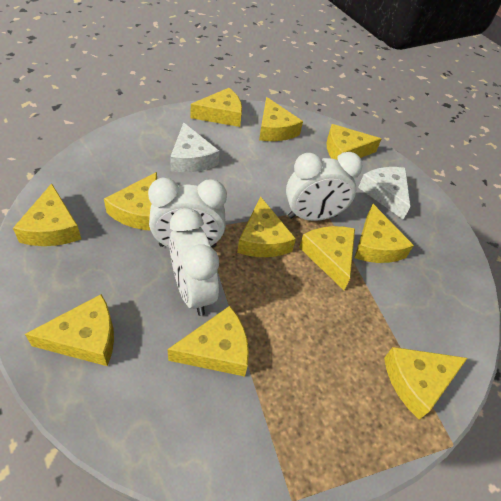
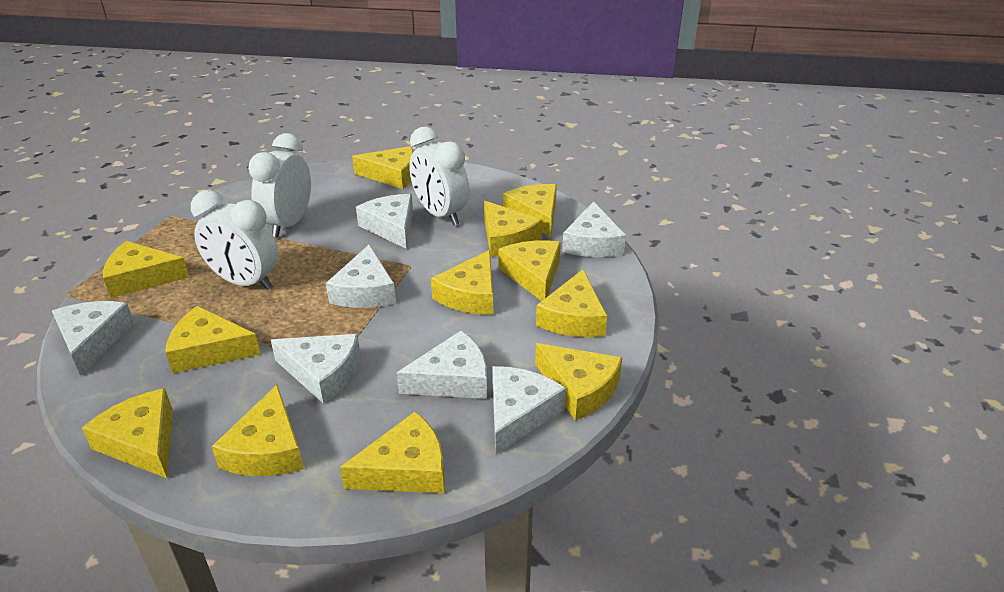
white cheese: [170,122,219,172] [358,167,411,219] = 2 -> [52,301,134,376] [271,334,360,404] [326,244,396,308] [356,194,413,249] [397,331,487,399] [492,366,566,454] [562,201,626,257] = 7
yellow cheese: [13,183,81,246] [25,294,114,366] [104,172,157,230] [167,306,249,377] [191,88,242,127] [237,197,296,257] [259,97,303,141] [299,226,355,290] [327,124,381,160] [355,204,414,263] [384,347,467,420] = 11 -> [82,388,173,478] [103,241,189,298] [165,306,260,373] [212,385,304,476] [340,412,445,493] [352,146,413,189] [431,250,493,315] [484,201,542,257] [498,240,561,301] [503,184,557,237] [535,343,622,421] [536,269,607,337] = 12

